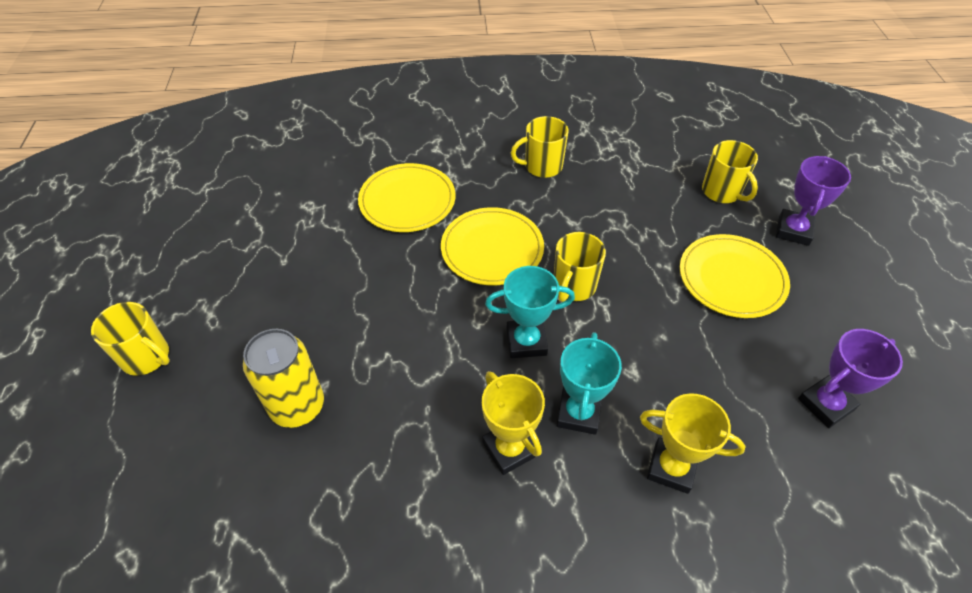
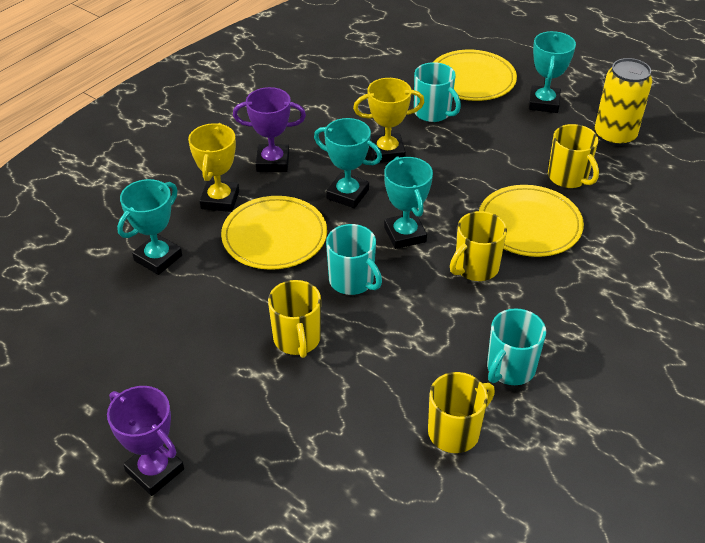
turquoise mug: none = 0 -> [326,224,382,295] [414,62,461,122] [487,308,546,385] = 3
turquoise trophy: [485,266,575,358] [557,332,622,435] = 2 -> [117,179,182,275] [314,118,382,208] [384,156,433,249] [529,31,576,113] = 4

